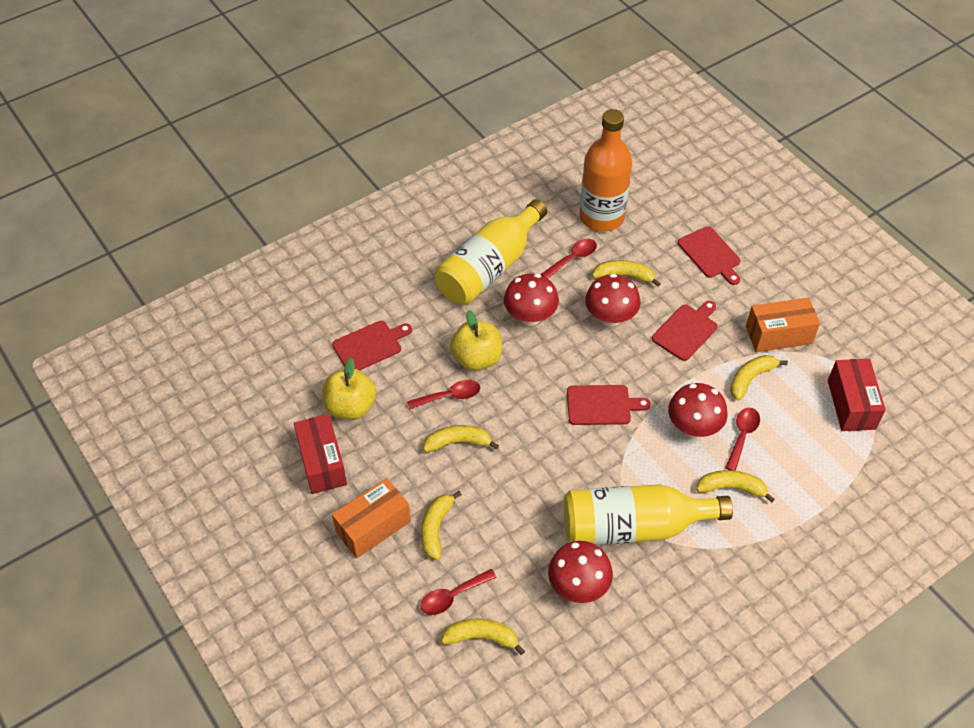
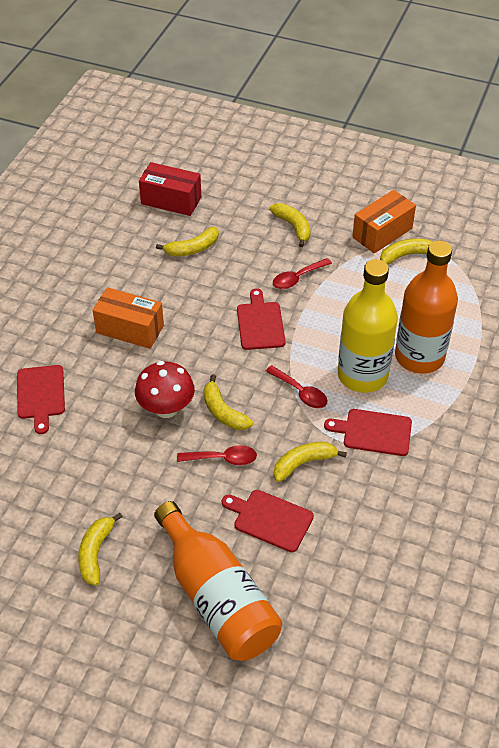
orange bottle: [579,109,632,232] = 1 -> [154,501,282,661] [395,241,458,374] = 2
red box: [294,414,347,494] [828,359,886,431] = 2 -> [139,162,201,216] = 1
red mushroom: [504,273,559,326] [548,541,613,603] [585,274,640,327] [668,383,728,438] = 4 -> [135,361,195,418] = 1
red spoon: [407,380,480,409] [420,569,497,615] [541,239,597,279] [725,408,760,471] = 4 -> [177,445,257,465] [266,365,328,408] [273,258,332,289] = 3
yellow apple: [322,358,376,420] [450,310,502,371] = 2 -> none = 0
yellow bottle: [435,199,547,305] [564,484,733,545] = 2 -> [338,259,398,393] = 1

